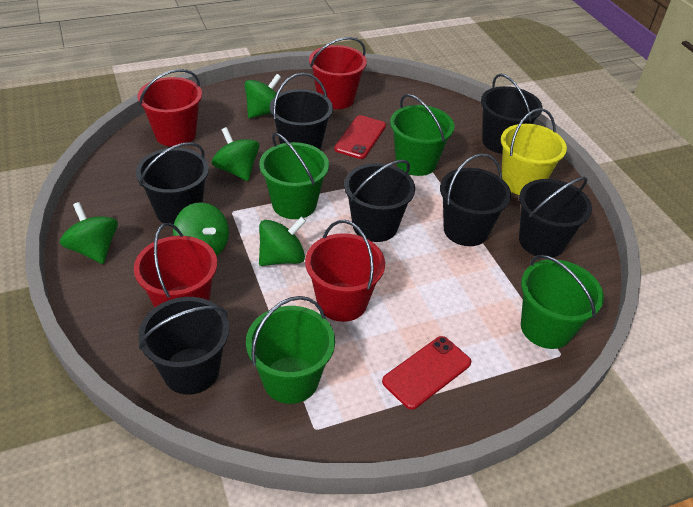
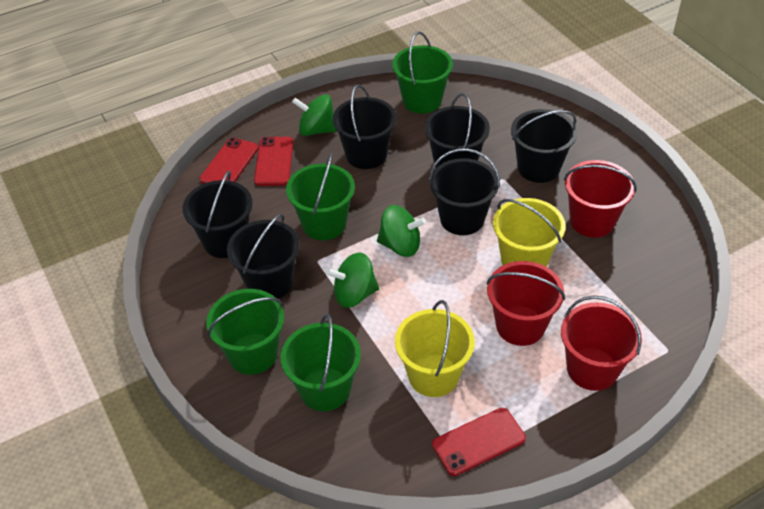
black bucket: [136,142,209,224] [138,297,229,395] [270,73,333,150] [344,160,415,242] [440,153,511,246] [481,74,543,154] [519,177,592,258] = 7 -> [182,170,253,258] [227,214,300,299] [333,85,397,169] [424,93,490,168] [429,148,500,235] [511,109,577,183] = 6
green spinning top: [60,202,118,264] [173,202,229,256] [212,127,259,181] [244,74,281,118] [259,216,306,266] = 5 -> [292,94,337,136] [326,252,379,308] [377,205,426,257] = 3
red bucket: [134,223,217,307] [137,69,202,147] [305,220,385,322] [309,37,367,109] = 4 -> [487,261,565,346] [561,295,642,391] [564,160,637,238] = 3
red phone: [334,115,386,159] [382,336,471,410] = 2 -> [200,137,259,184] [254,137,293,186] [432,408,526,476] = 3
yellow bucket: [501,108,567,195] = 1 -> [395,300,475,397] [493,198,566,267] = 2

